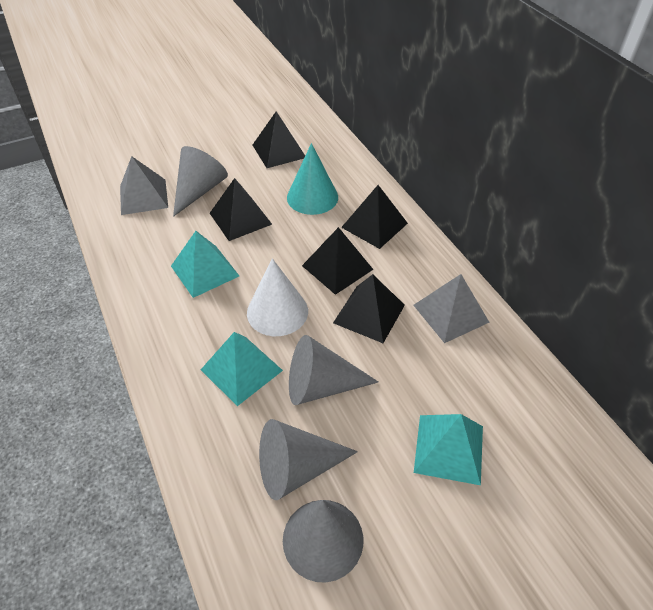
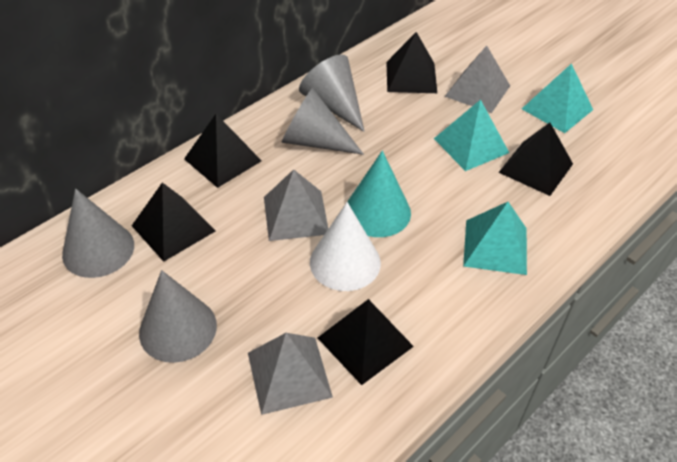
grey pyramid: [120,156,168,215] [413,274,490,343] = 2 -> [248,333,333,415] [264,169,328,241] [445,46,510,113] = 3

